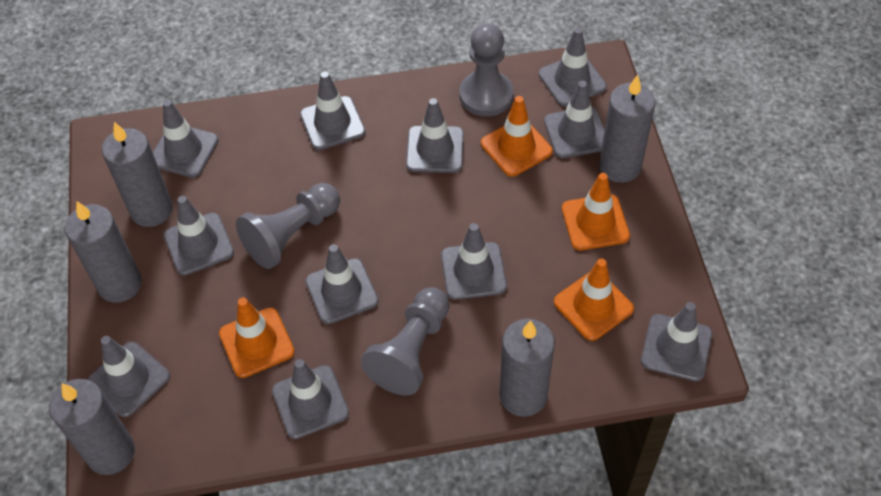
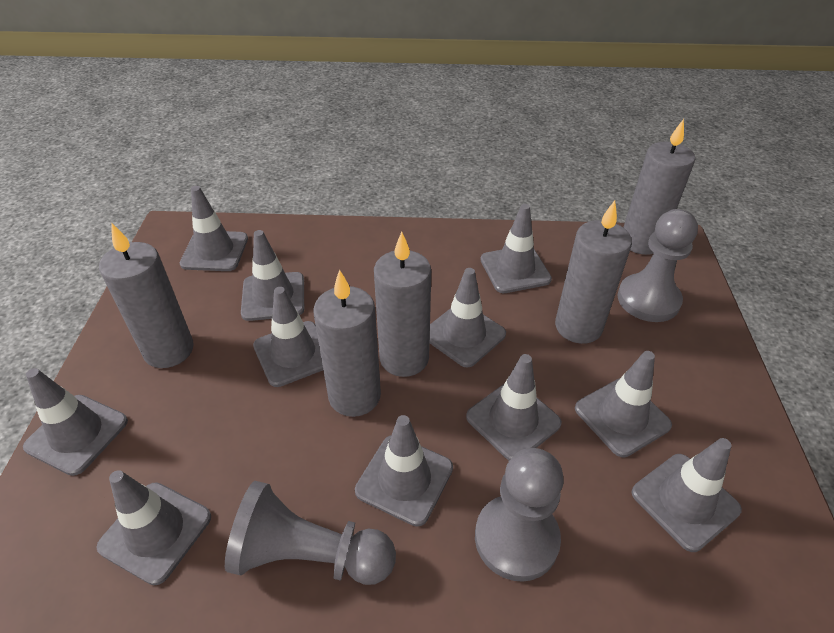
orange traffic cone: [219,298,295,378] [481,96,553,177] [554,259,634,341] [562,173,630,250] = 4 -> none = 0

